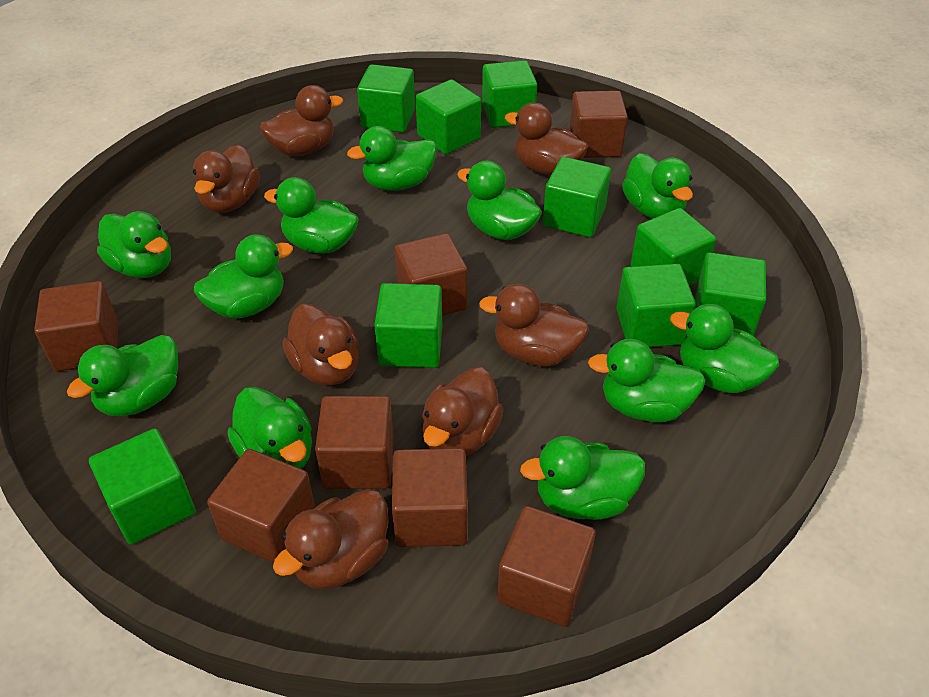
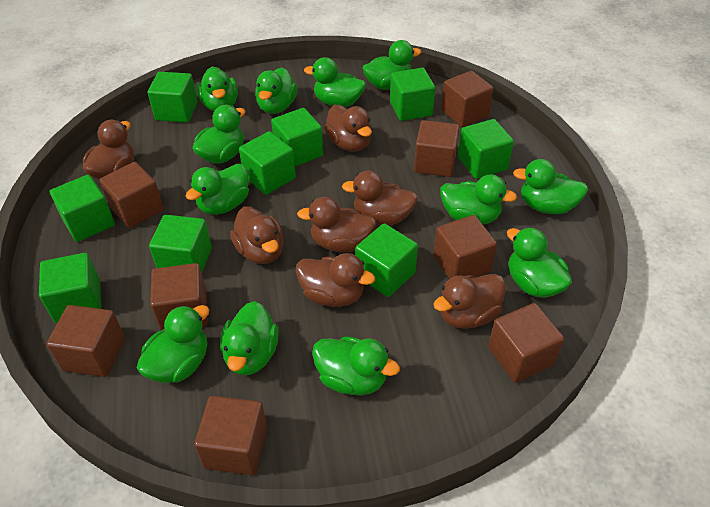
brown cube: [34,281,119,371] [207,449,315,563] [315,396,394,489] [392,448,468,547] [395,233,467,315] [497,506,596,627] [569,91,628,158] = 7 -> [47,305,125,377] [100,162,164,228] [150,263,208,331] [194,396,267,475] [414,120,460,177] [433,215,497,279] [441,71,494,127] [488,303,564,383] = 8
green duck: [67,335,178,416] [97,211,171,278] [194,234,293,319] [227,387,312,469] [264,177,358,254] [347,126,437,191] [457,161,542,240] [520,436,645,520] [588,339,705,422] [622,153,693,219] [670,304,779,393] = 11 -> [137,305,210,383] [185,164,249,215] [192,105,245,164] [197,66,238,111] [220,301,279,375] [255,67,297,114] [304,57,366,107] [312,336,400,395] [363,40,422,90] [440,174,517,225] [507,227,572,298] [513,159,588,214] = 12

